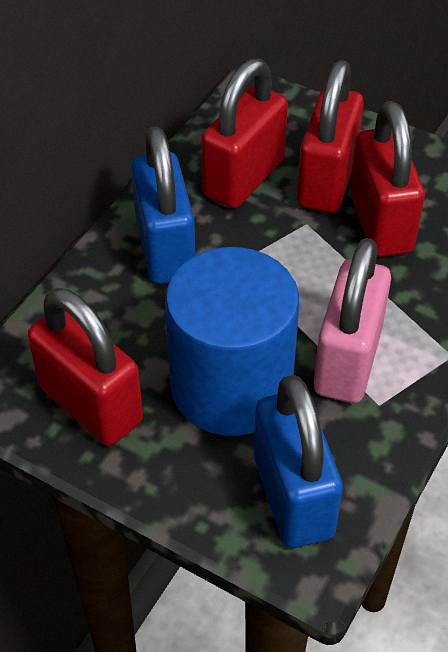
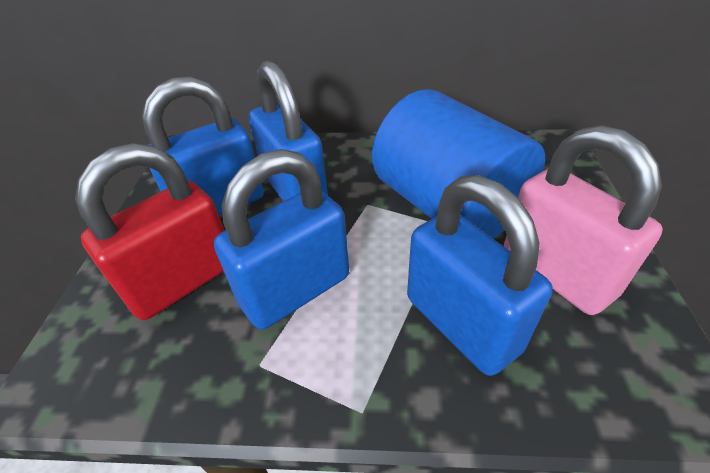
blue padlock: [131,126,195,284] [254,375,343,548] = 2 -> [142,77,264,215] [214,149,349,330] [249,61,328,201] [407,175,553,376] = 4
red padlock: [28,288,143,446] [201,59,288,208] [297,60,364,213] [350,101,425,257] = 4 -> [75,143,224,320] = 1

